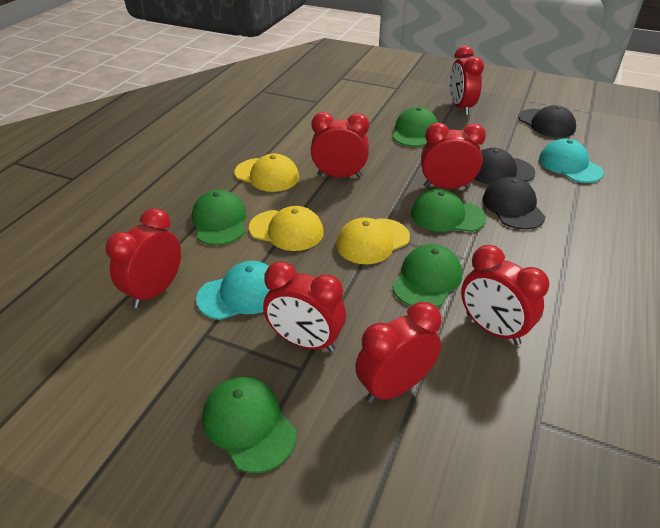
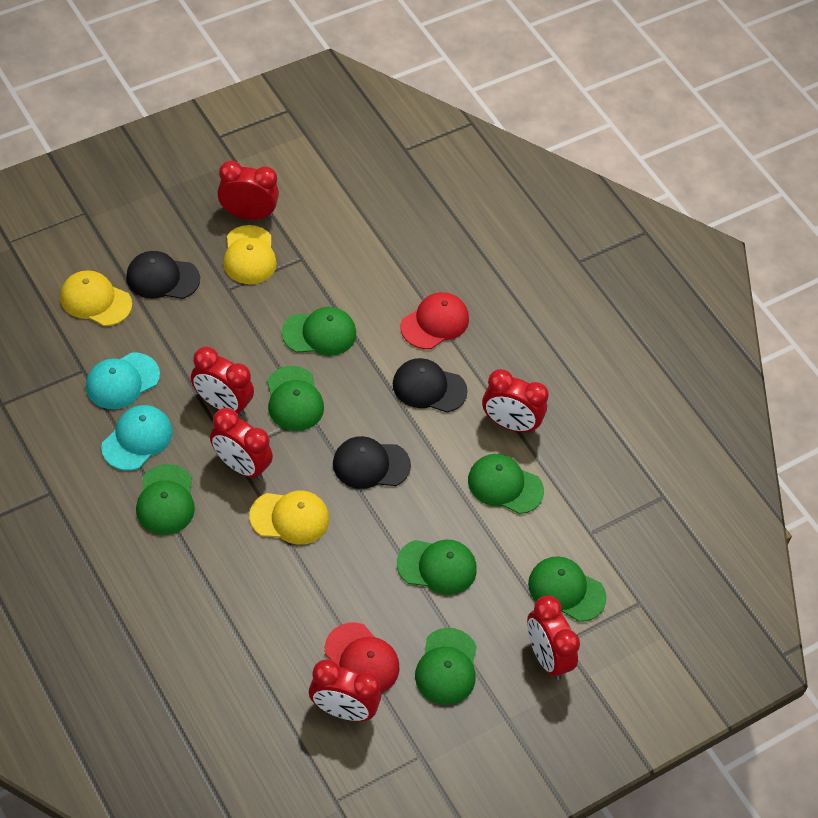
green cap: [192,190,246,245] [202,377,296,473] [392,107,438,147] [392,244,462,307] [411,189,486,232] = 5 -> [136,464,195,535] [267,366,324,431] [282,307,356,356] [397,540,477,595] [415,628,477,705] [468,454,544,514] [528,556,607,622] = 7
red cap: none = 0 -> [325,623,400,693] [401,292,469,349] = 2
red clock: [106,208,181,308] [263,261,346,352] [311,112,369,178] [355,302,442,403] [421,122,486,189] [450,46,484,115] [461,245,549,345] = 7 -> [191,346,254,416] [210,408,273,480] [217,161,279,220] [309,659,381,721] [482,369,549,434] [527,596,580,680] = 6

